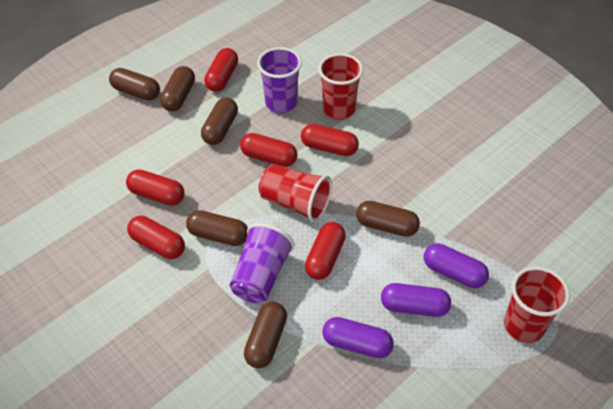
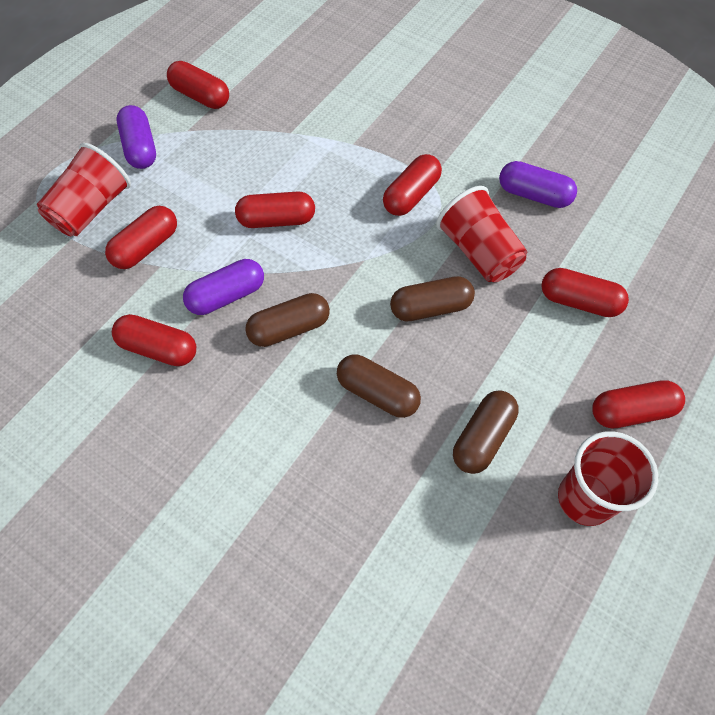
brown capsule: [109,68,160,100] [160,66,195,111] [186,210,248,246] [201,98,238,145] [244,301,287,368] [356,201,420,237] = 6 -> [245,293,330,347] [337,354,421,418] [390,276,475,321] [453,390,519,474] = 4
purple cup: [230,223,295,303] [257,47,302,113] = 2 -> none = 0
red capsule: [126,170,184,206] [127,216,185,259] [204,48,238,92] [240,133,298,167] [301,124,359,156] [305,222,346,280] = 6 -> [105,206,177,269] [112,314,196,366] [167,61,229,109] [235,191,315,228] [383,154,442,216] [541,268,629,317] [592,380,685,428] = 7

